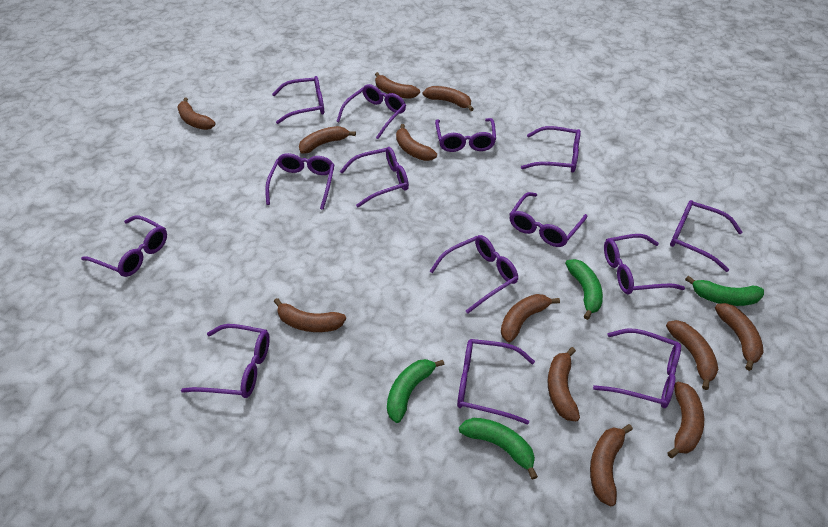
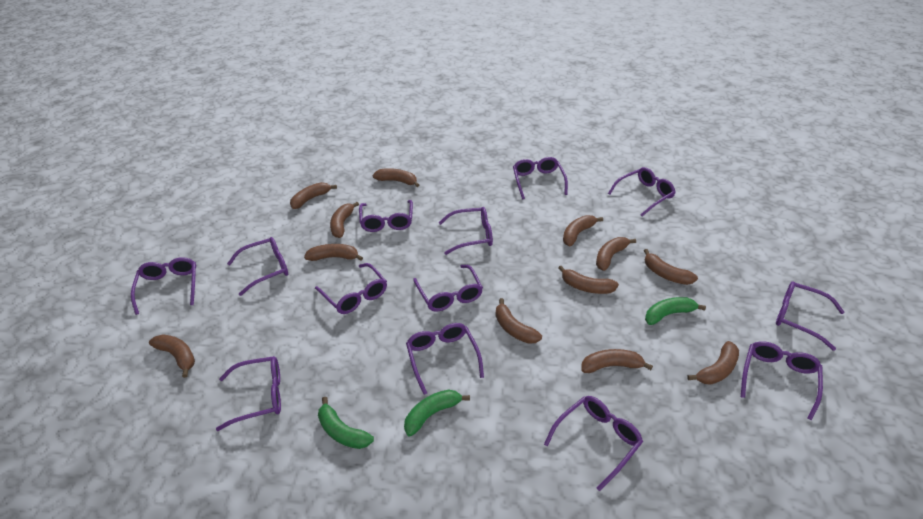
green banana: [387,359,444,423] [459,418,538,480] [565,259,603,320] [685,276,764,306] = 4 -> [318,397,374,449] [404,390,470,436] [645,297,706,325] = 3
purple glasses: [81,215,167,277] [181,324,270,398] [265,153,335,210] [272,76,324,124] [336,84,406,139] [340,147,409,208] [430,235,518,313] [435,118,496,152] [457,339,535,425] [509,192,587,247] [521,126,581,173] [593,329,681,408] [604,234,685,295] [670,200,743,272] = 14 -> [131,257,196,315] [216,356,281,431] [227,237,288,296] [315,263,387,314] [359,200,413,232] [406,323,484,395] [413,265,483,312] [439,207,493,255] [513,157,568,199] [544,396,643,491] [608,167,676,216] [741,341,823,420] [776,281,845,351] = 13

